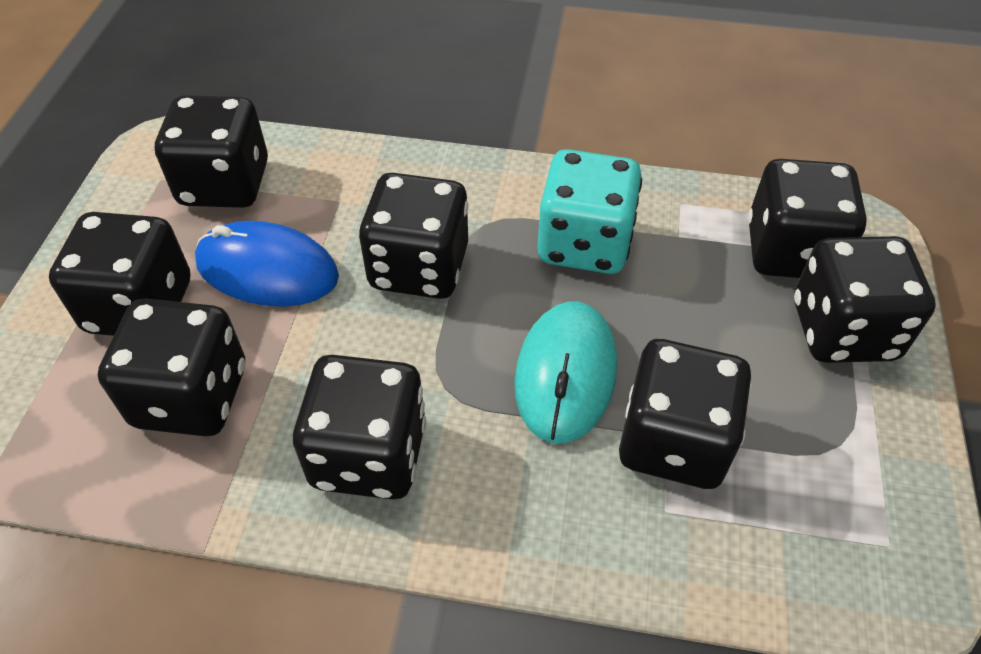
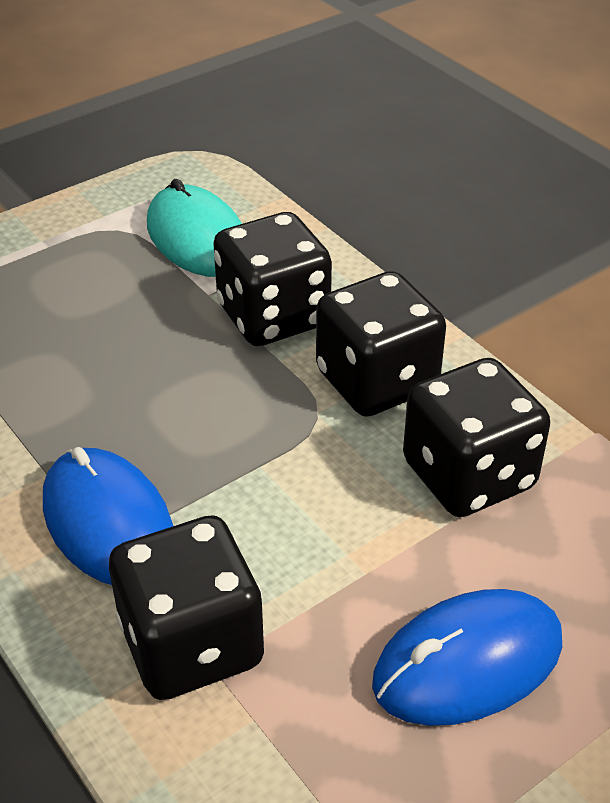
black dice: [49,212,190,336] [98,299,245,437] [155,95,268,208] [293,355,426,500] [359,173,468,299] [619,339,752,489] [748,159,867,278] [794,236,936,363] = 8 -> [109,515,264,700] [213,212,332,346] [316,271,446,417] [403,358,550,517] = 4
blue mouse: [195,221,339,307] = 1 -> [43,447,173,585] [372,589,562,726] = 2
turquoise dice: [538,149,642,274] = 1 -> none = 0

